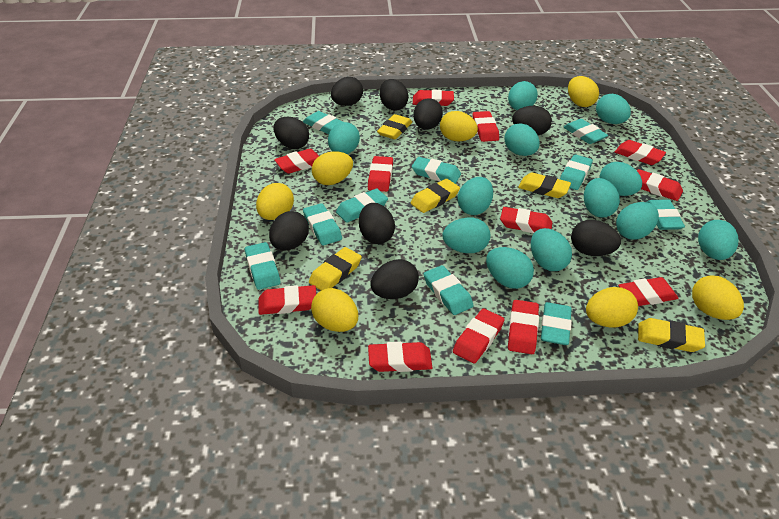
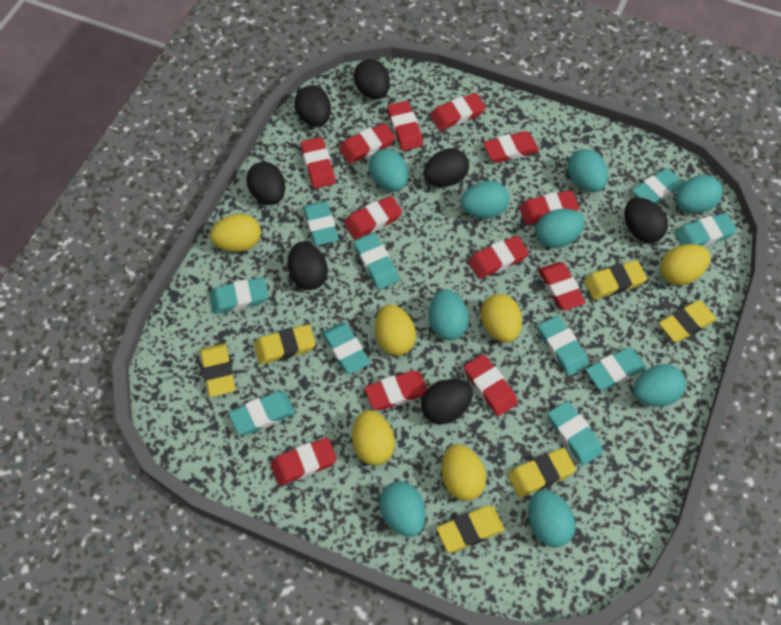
black egg: [269,211,309,250] [274,117,309,149] [331,77,363,106] [359,203,395,244] [371,259,419,299] [380,79,409,111] [413,98,443,130] [512,106,552,135] [571,220,621,256] = 9 -> [246,162,285,205] [288,242,328,290] [295,85,331,127] [354,59,390,99] [421,379,473,424] [424,148,469,187] [624,198,668,243] = 7
turquoise egg: [328,122,360,154] [442,218,491,253] [458,177,493,215] [486,247,534,289] [504,123,540,156] [508,81,538,110] [531,228,572,271] [584,178,620,218] [596,94,631,124] [599,162,642,196] [616,202,659,240] [698,220,738,260] = 12 -> [369,149,408,191] [379,481,426,537] [429,289,469,340] [460,181,509,218] [528,489,576,547] [536,209,585,248] [567,149,608,192] [633,364,686,407] [676,175,723,213] = 9
yellow egg: [256,183,294,220] [311,288,358,332] [312,151,353,185] [440,111,478,141] [568,76,599,107] [586,287,638,328] [692,275,744,320] = 7 -> [210,214,261,252] [352,410,395,466] [375,305,416,356] [442,444,486,501] [481,294,522,343] [660,244,710,285] = 6
yellow eraser: [309,247,362,291] [377,114,412,139] [411,179,460,213] [518,172,571,198] [638,318,705,352] = 5 -> [200,343,235,397] [254,324,316,365] [437,506,505,552] [508,448,576,497] [584,260,647,300] [659,300,717,342] = 6

